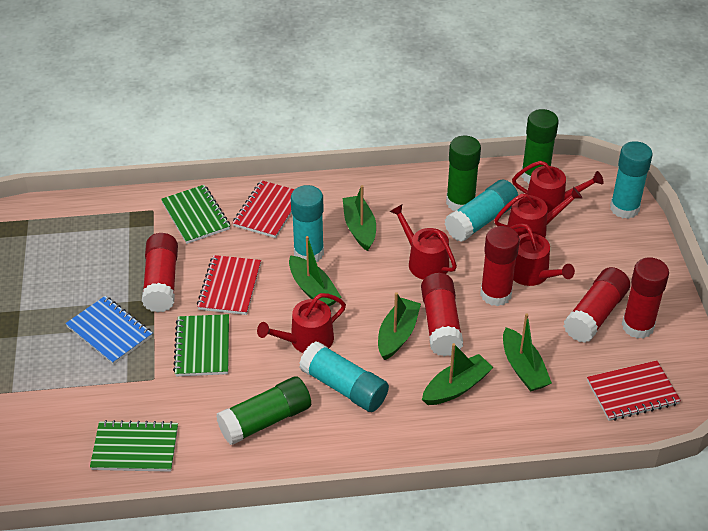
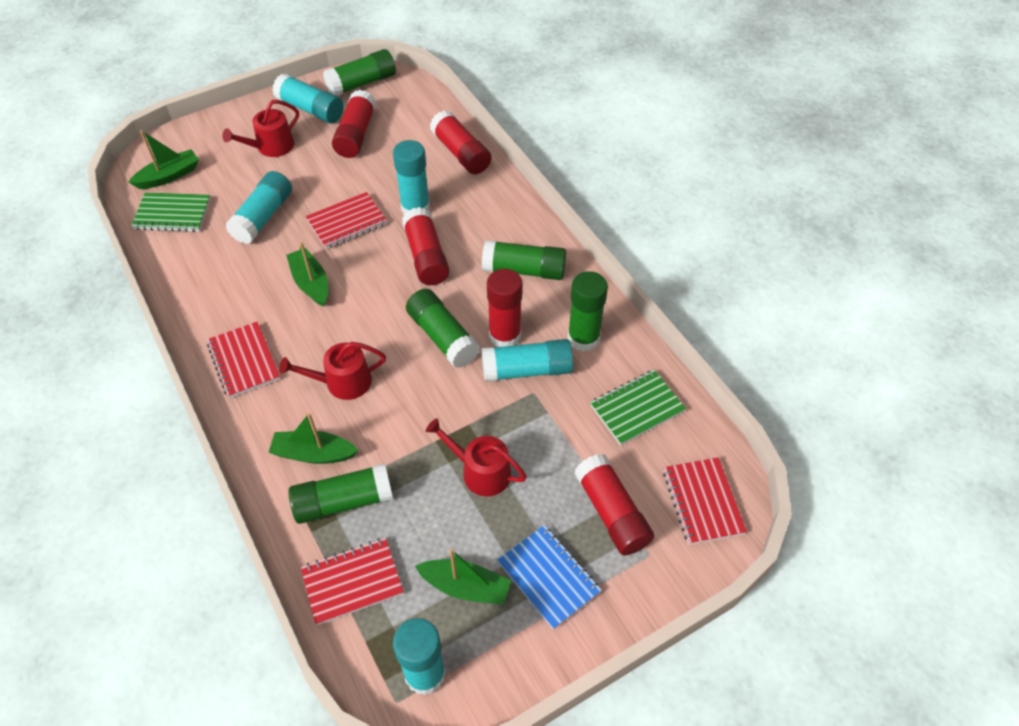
green boat: [289,236,341,306] [343,185,376,251] [378,292,421,360] [422,343,493,405] [503,313,552,392] = 5 -> [129,130,199,189] [269,413,359,464] [286,242,328,307] [415,549,511,605] = 4
green glue stick: [216,376,311,445] [446,136,481,211] [522,109,559,184] = 3 -> [288,463,393,524] [323,49,396,96] [406,289,480,368] [482,240,566,280] [568,271,608,352] = 5
green notebook: [90,420,178,472] [161,185,230,244] [173,314,229,377] = 3 -> [131,192,211,232] [590,370,686,445] = 2
red notebook: [197,255,261,315] [233,180,295,238] [587,360,681,421] = 3 -> [207,321,280,398] [301,538,404,625] [306,192,387,249] [663,457,747,545] = 4
red watering can: [257,293,346,353] [389,204,457,280] [494,187,582,238] [510,223,575,286] [512,161,604,214] = 5 -> [222,100,299,157] [279,342,386,400] [426,418,527,496] = 3
turquoise glue stick: [291,185,324,262] [299,341,389,412] [445,180,518,242] [610,141,653,219] = 4 -> [225,171,292,244] [272,73,344,123] [393,140,430,215] [393,618,446,695] [482,339,573,382] = 5

